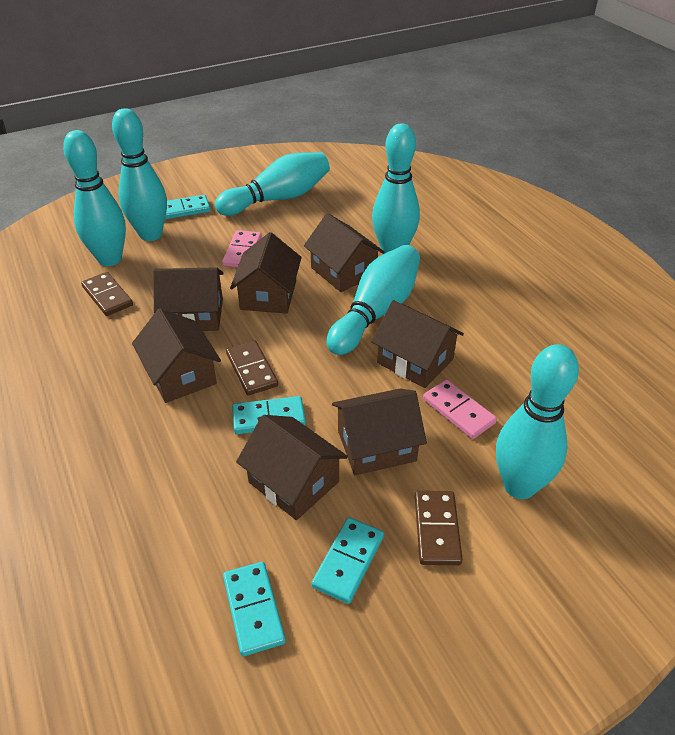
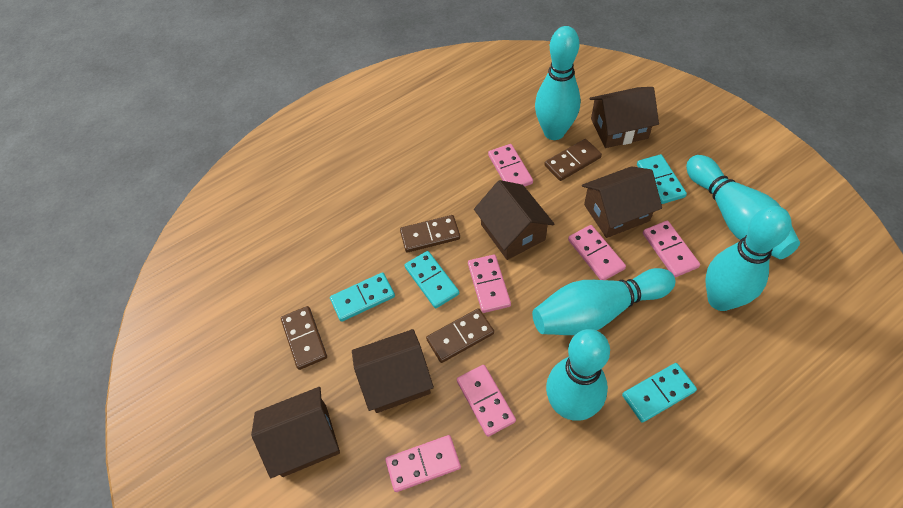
brown domino: [81,272,133,316] [226,340,278,395] [415,491,463,565] = 3 -> [281,306,327,370] [400,215,460,253] [426,308,494,363] [544,139,602,181] = 4
brown house: [132,308,221,403] [153,267,224,331] [230,232,302,314] [236,415,348,520] [304,213,385,292] [332,389,427,475] [371,300,464,388] = 7 -> [251,387,340,478] [352,329,434,413] [474,180,554,260] [582,166,662,238] [590,87,659,148] = 5
pink domino: [222,230,262,267] [423,380,497,439] = 2 -> [385,435,461,492] [457,365,516,437] [468,254,511,313] [488,144,533,187] [568,225,626,280] [643,221,700,277] = 6
turquoise bowling pin: [63,130,126,266] [112,108,167,241] [215,152,330,216] [327,245,420,355] [372,123,420,254] [496,344,579,499] = 6 -> [532,268,676,335] [535,26,581,140] [546,329,610,421] [686,155,800,259] [705,206,792,311] = 5

